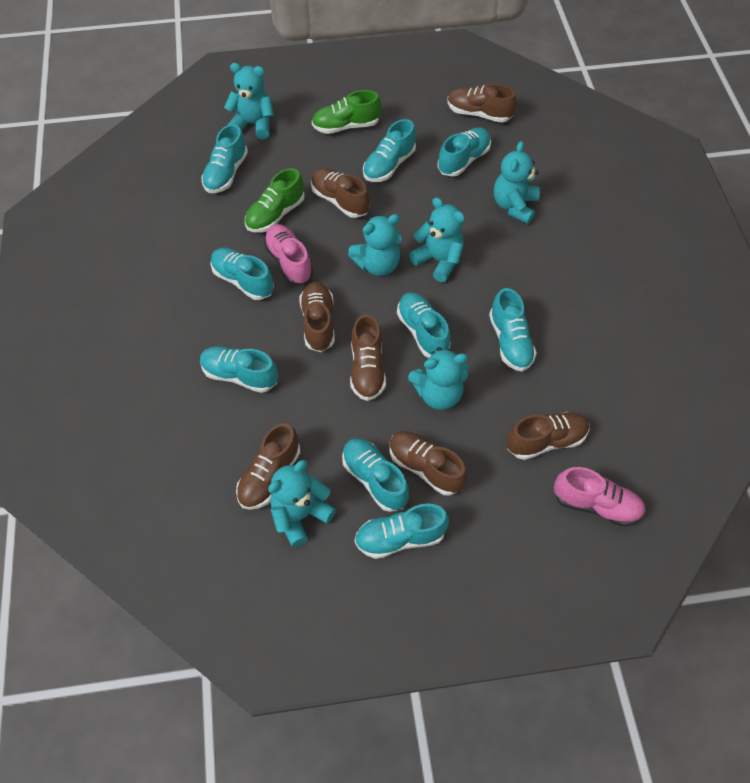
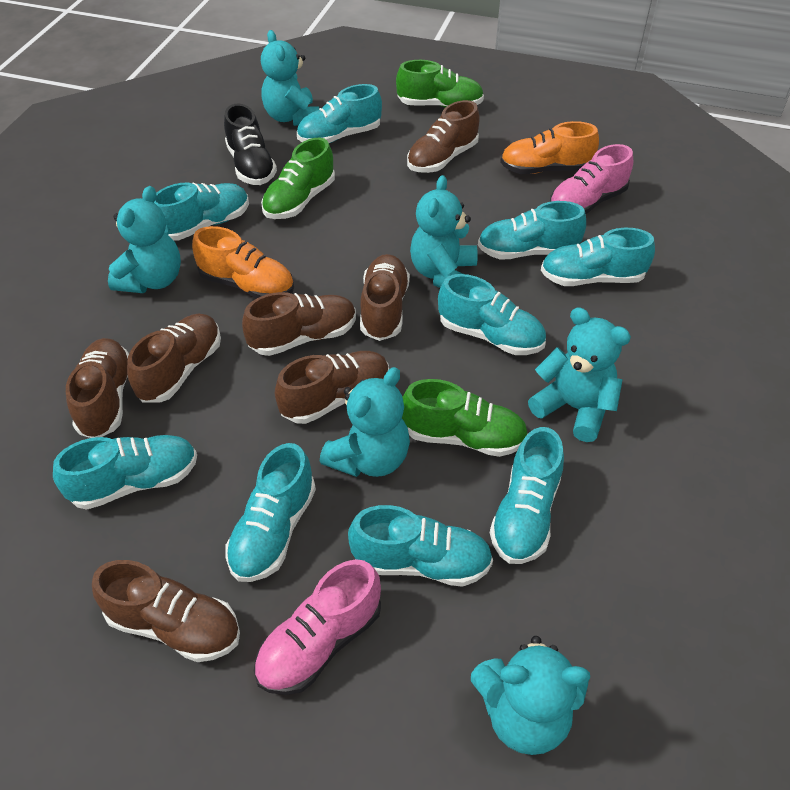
black shoe: none = 0 -> [224,104,277,185] = 1
green shoe: [245,168,305,233] [312,90,381,134] = 2 -> [261,138,335,219] [396,60,484,108] [402,379,528,457] = 3
orange shoe: none = 0 -> [192,226,294,299] [500,121,599,174] = 2

